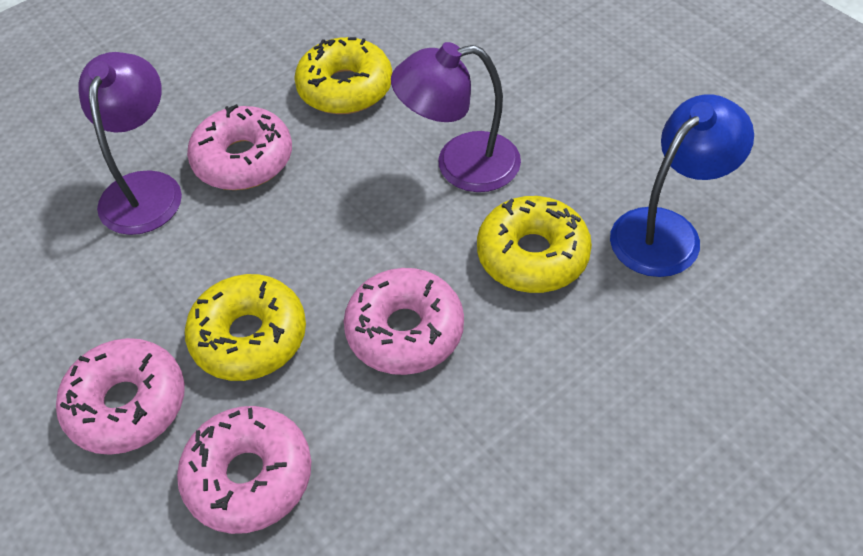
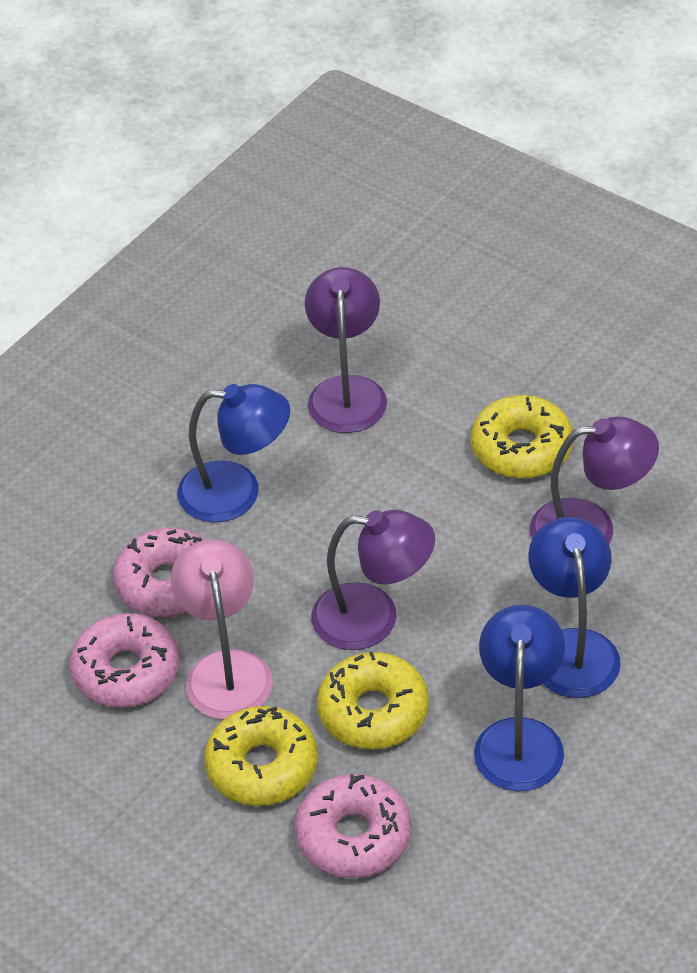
blue lamp: [610,94,754,277] = 1 -> [177,384,290,523] [474,605,565,791] [528,517,621,698] = 3
pink donut: [56,338,185,455] [177,406,311,534] [187,104,292,190] [344,268,464,375] = 4 -> [70,613,180,708] [113,528,205,618] [295,774,411,878] = 3
pink lamp: none = 0 -> [171,539,273,720] = 1
purple lamp: [78,52,182,235] [391,42,521,192] = 2 -> [305,267,387,433] [311,510,435,650] [530,416,659,543] = 3

